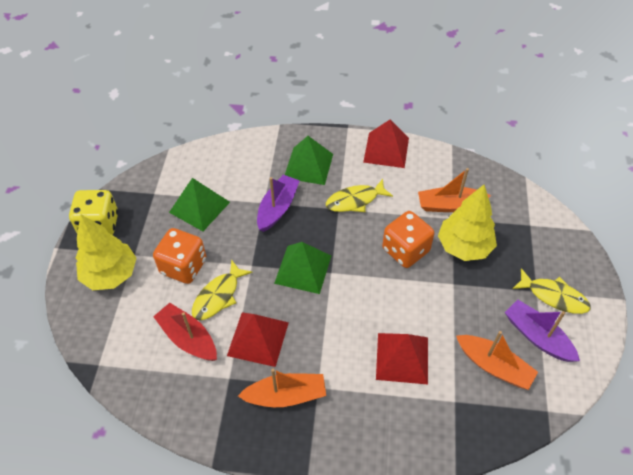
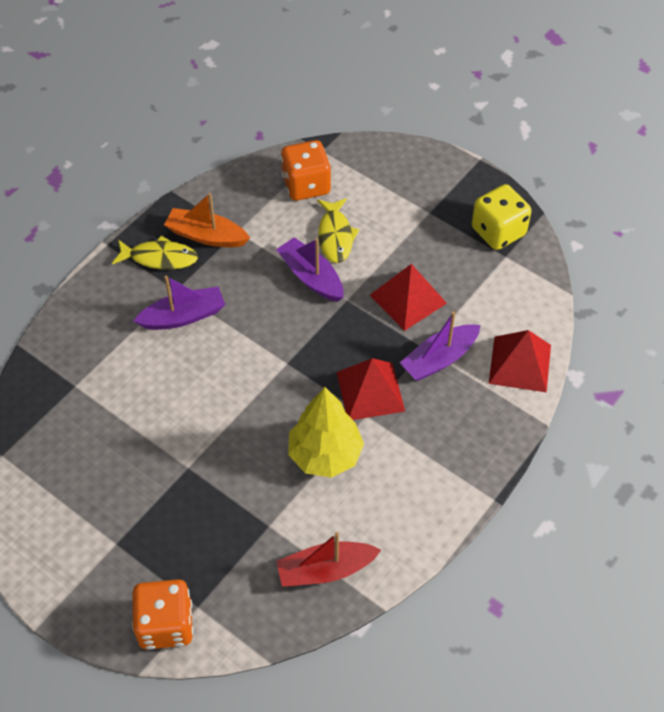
green pyramid: [169,178,230,231] [274,242,331,294] [285,136,333,185] = 3 -> none = 0
orange boat: [238,369,326,407] [418,168,491,212] [456,331,538,390] = 3 -> [164,193,250,247] = 1
purple boat: [257,175,300,232] [505,300,580,362] = 2 -> [134,276,225,330] [276,237,344,302] [400,312,481,381] = 3
yellow fish: [192,259,253,320] [326,179,393,212] [512,268,591,314] = 3 -> [112,236,198,270] [317,198,359,263] = 2
yellow tree: [76,214,136,290] [438,185,497,261] = 2 -> [288,387,364,478] = 1

